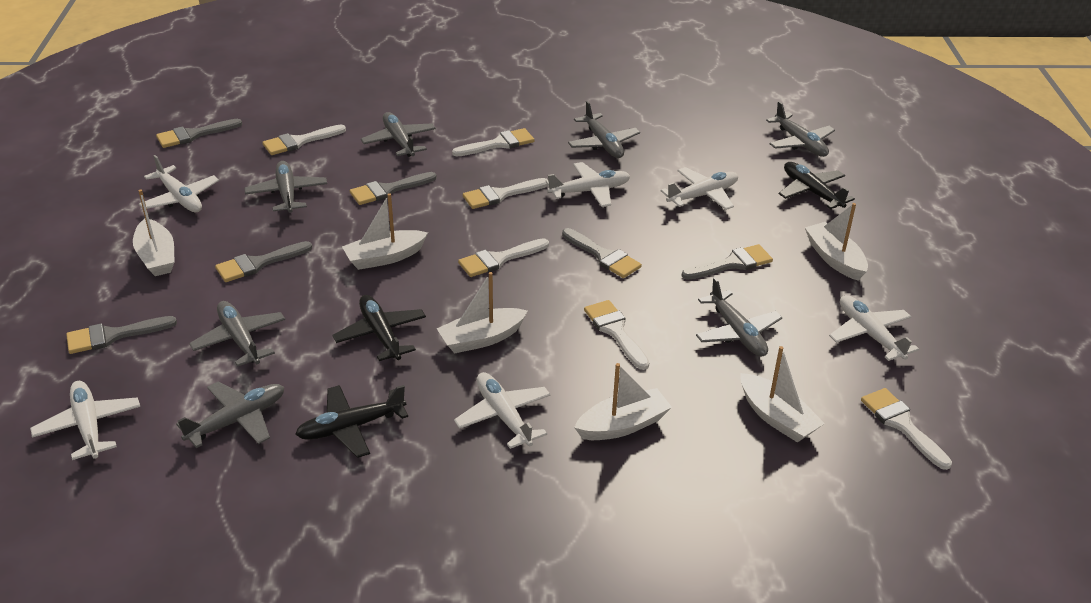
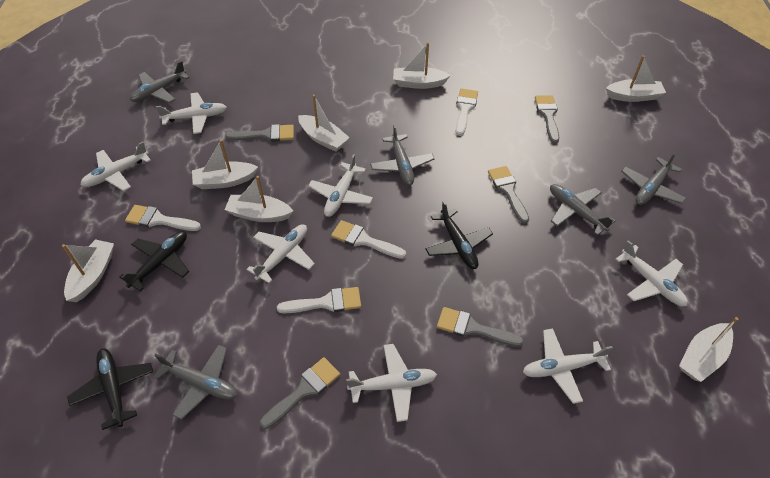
grey brush: [66,316,177,354] [156,119,242,148] [215,241,313,282] [350,172,437,205] [562,228,642,278] [682,244,773,280] = 6 -> [225,124,294,142] [260,357,340,429] [437,307,524,347] [488,166,529,224] [535,95,559,143] = 5
grey plane: [176,381,284,448] [189,301,285,367] [244,161,327,213] [361,112,436,157] [568,101,640,158] [696,277,782,357] [766,101,835,157] = 7 -> [130,61,190,103] [153,345,237,420] [370,125,434,186] [550,184,615,235] [621,152,686,205] = 5
white boat: [133,189,175,276] [342,193,428,270] [436,272,528,353] [574,363,672,440] [740,346,825,442] [805,203,868,280] = 6 -> [62,239,114,302] [192,140,258,189] [225,176,293,222] [298,95,350,152] [393,42,451,89] [606,55,666,102] [679,317,739,382] = 7
white brush: [262,125,346,155] [452,128,535,157] [458,238,549,277] [463,178,548,209] [584,300,649,370] [861,388,952,470] = 6 -> [125,205,201,231] [277,287,361,313] [331,220,406,259] [456,89,478,136] = 4
white plane: [30,381,140,460] [139,155,219,212] [454,372,551,449] [546,162,630,207] [660,167,738,210] [829,295,919,361] = 6 -> [81,142,151,191] [156,92,227,134] [246,224,315,284] [308,154,373,217] [346,344,437,422] [523,328,613,404] [615,240,688,306] = 7

